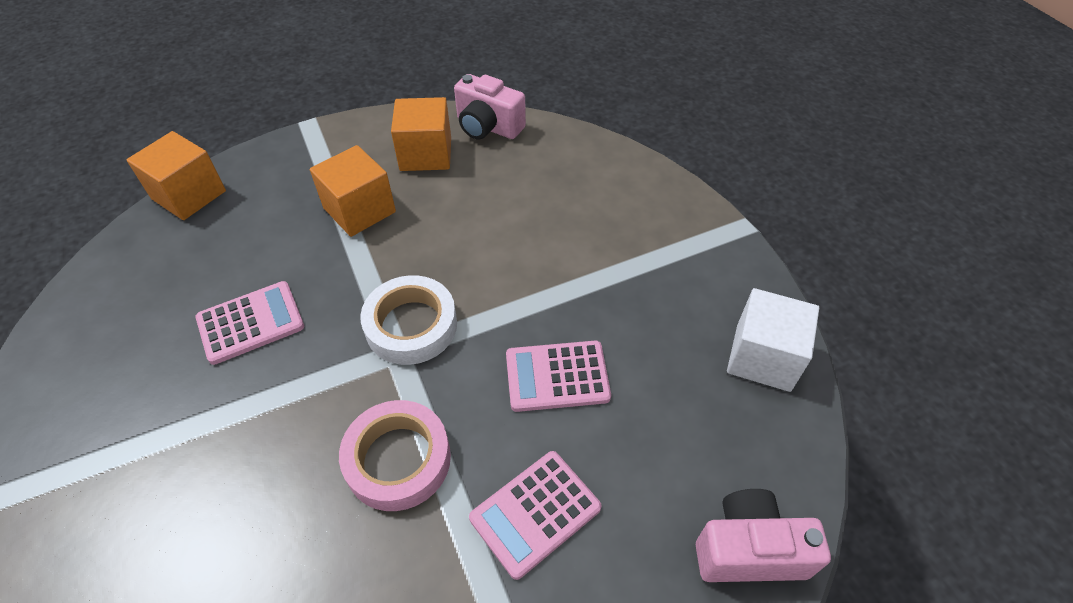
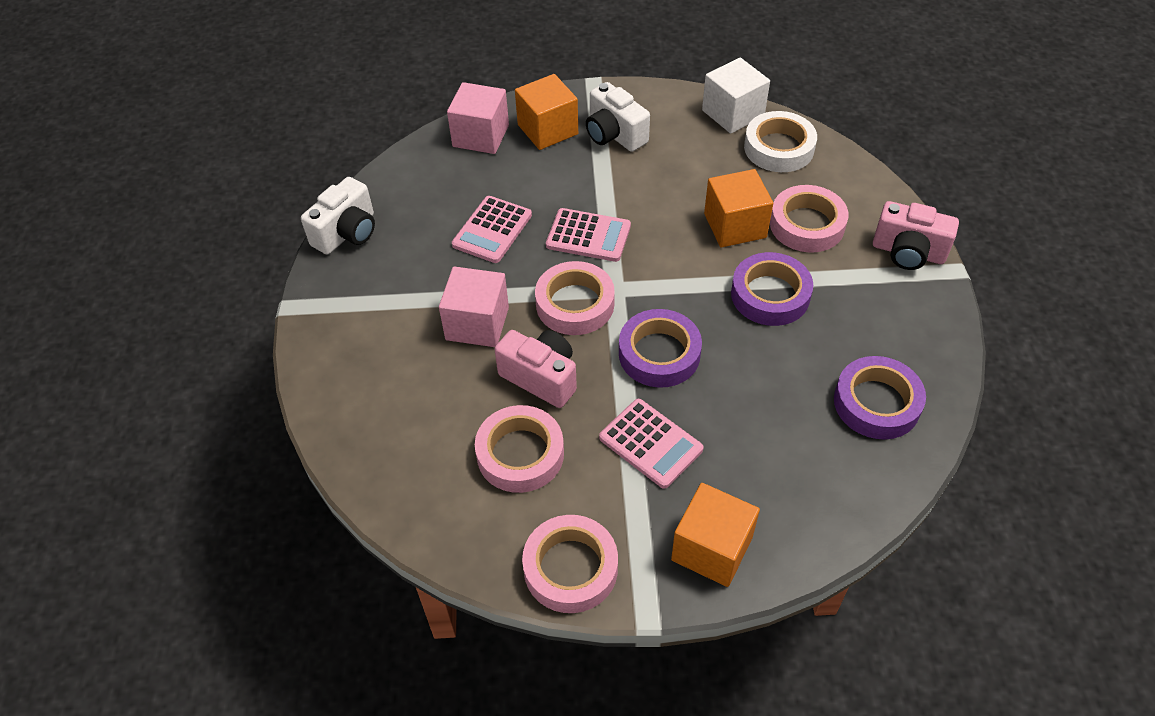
pink cube: none = 0 -> [439,266,509,347] [447,82,509,154] = 2
pink tape: [339,400,451,511] = 1 -> [475,405,564,493] [522,515,618,613] [535,261,615,335] [770,185,848,253] = 4
purple tape: none = 0 -> [619,309,702,388] [731,252,813,326] [834,356,926,440] = 3
white camera: none = 0 -> [301,177,375,255] [586,82,650,152] = 2

